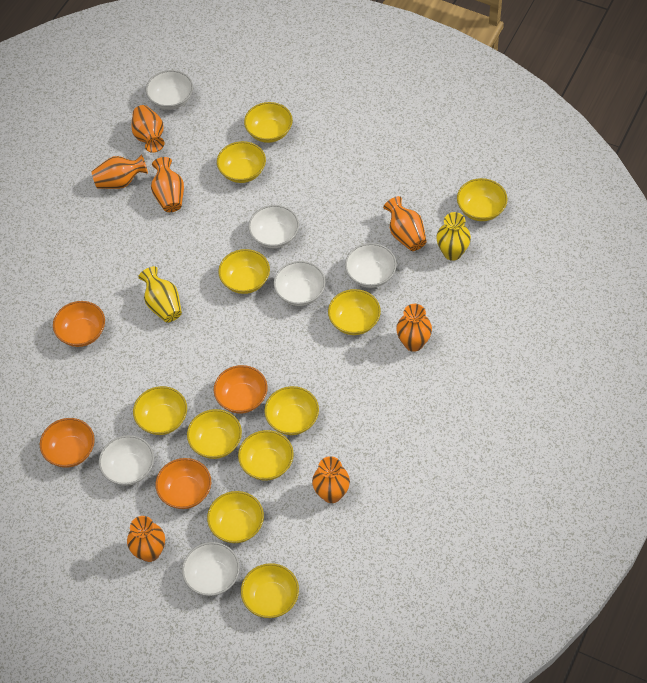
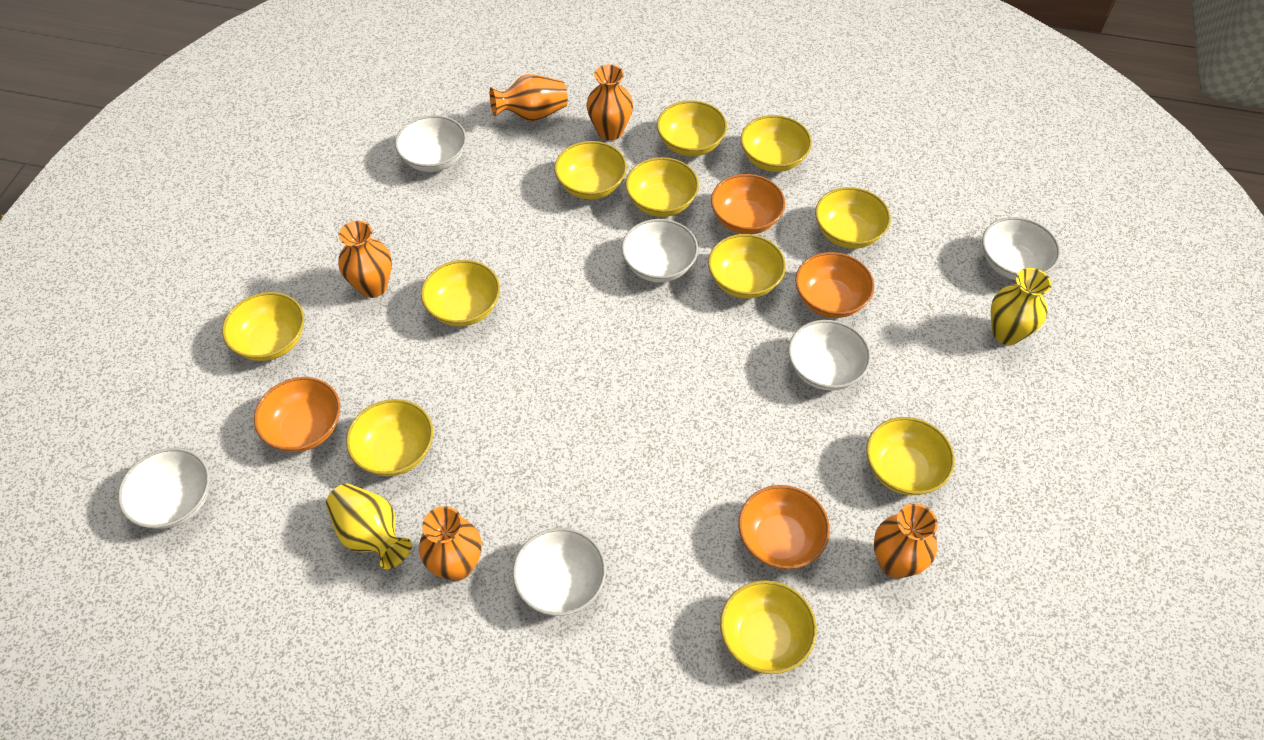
orange vase: [91,154,148,189] [127,516,165,562] [131,105,165,153] [151,157,184,212] [312,456,350,503] [383,196,427,251] [396,304,432,352] = 7 -> [338,221,392,298] [419,506,482,581] [490,74,568,121] [586,64,633,141] [874,504,938,578] = 5

